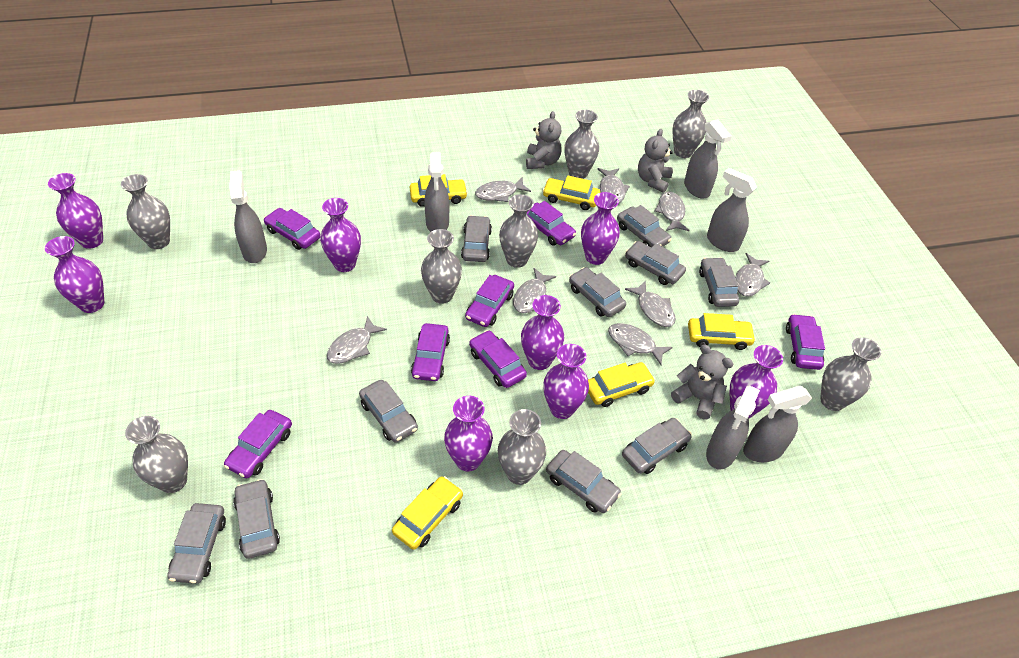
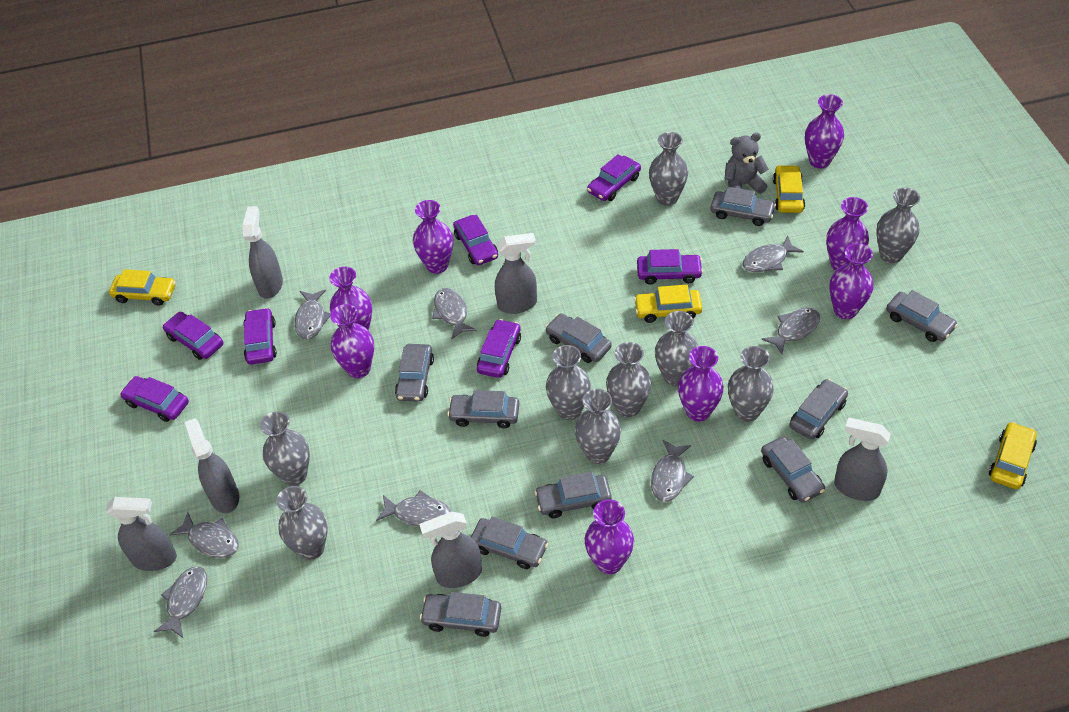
grey teddy bear: [526,111,562,169] [638,129,673,193] [671,345,733,419] = 3 -> [725,133,769,194] = 1
grey vase: [121,174,170,249] [125,416,188,493] [421,229,462,304] [498,409,546,485] [499,194,538,268] [564,110,599,179] [672,90,709,158] [820,337,881,411] = 8 -> [260,412,310,486] [276,486,328,560] [546,345,591,420] [575,389,621,464] [606,342,651,417] [649,132,688,206] [655,311,698,386] [728,346,774,422] [876,188,920,263] = 9
yellow car: [392,476,463,550] [410,174,468,207] [543,175,600,210] [588,362,655,407] [688,313,756,350] = 5 -> [109,269,176,306] [634,285,702,323] [773,165,805,213] [989,422,1037,489] = 4

